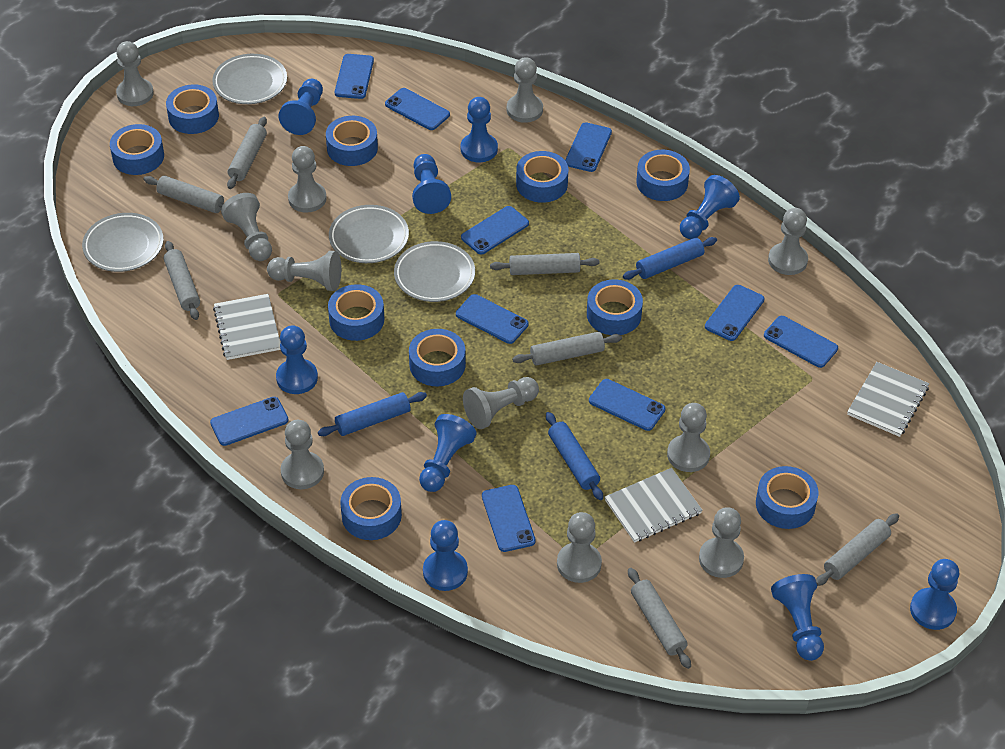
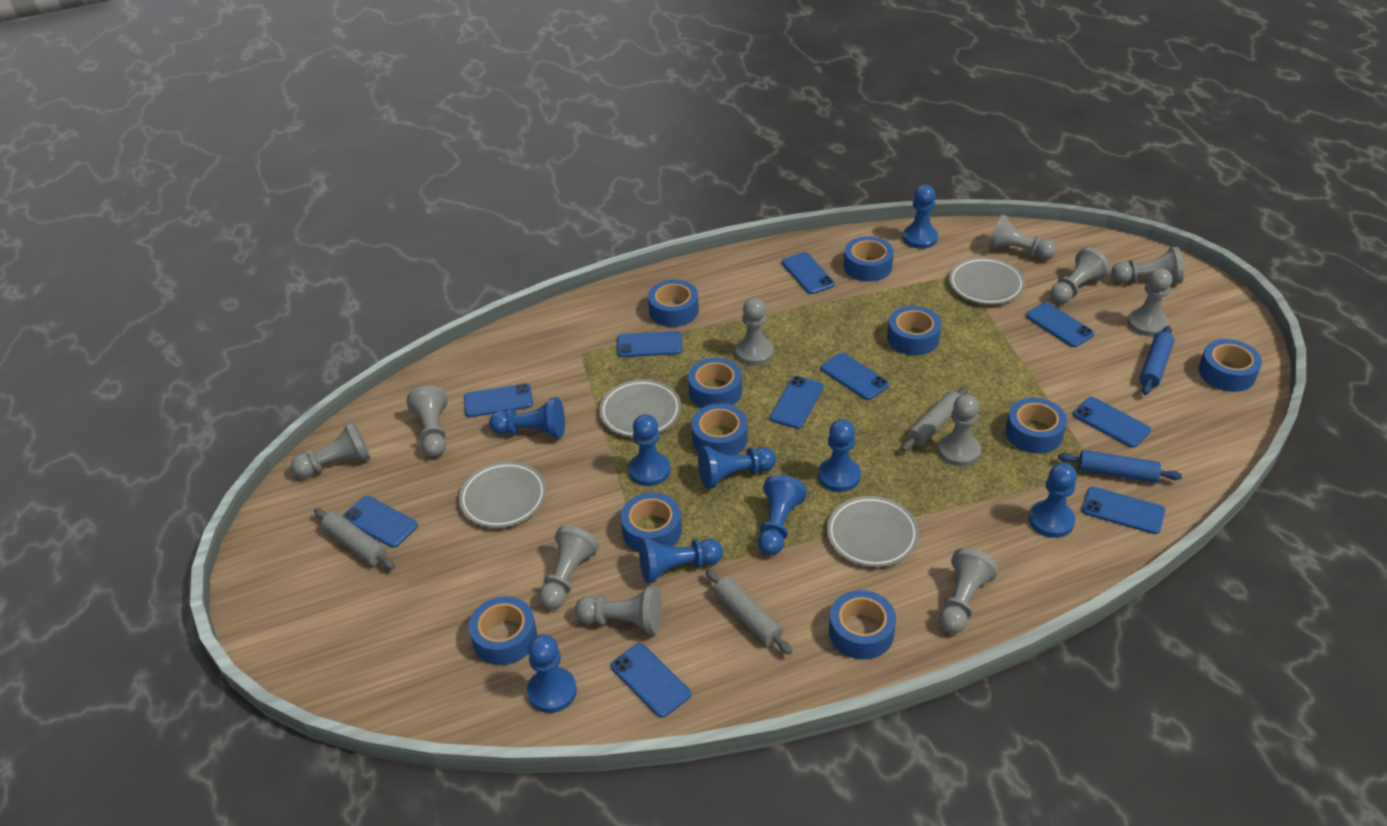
blue rolling pin: [318,392,427,436] [546,412,603,500] [623,237,717,280] = 3 -> [1058,450,1182,483] [1140,326,1174,395] = 2
grey notebook: [213,294,281,360] [605,468,703,543] [847,362,929,437] = 3 -> none = 0
grey rolling pin: [144,176,224,213] [164,241,200,320] [227,117,267,189] [490,253,600,275] [512,332,622,366] [628,568,691,669] [816,513,899,586] = 7 -> [314,509,395,569] [706,569,792,655] [902,386,968,451] = 3

